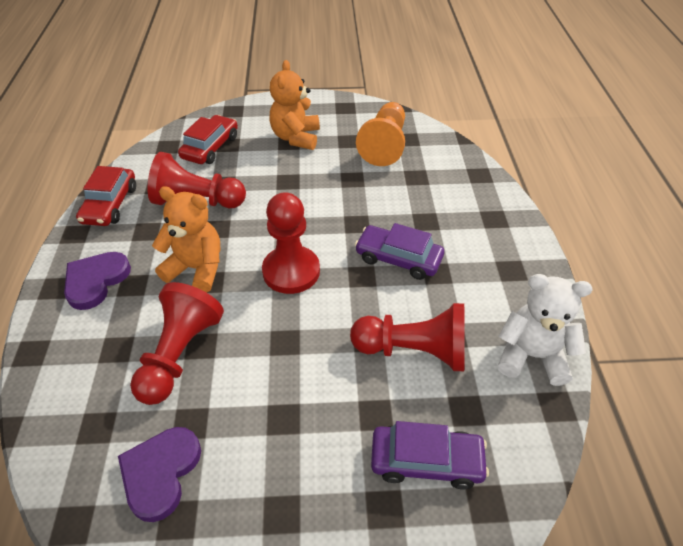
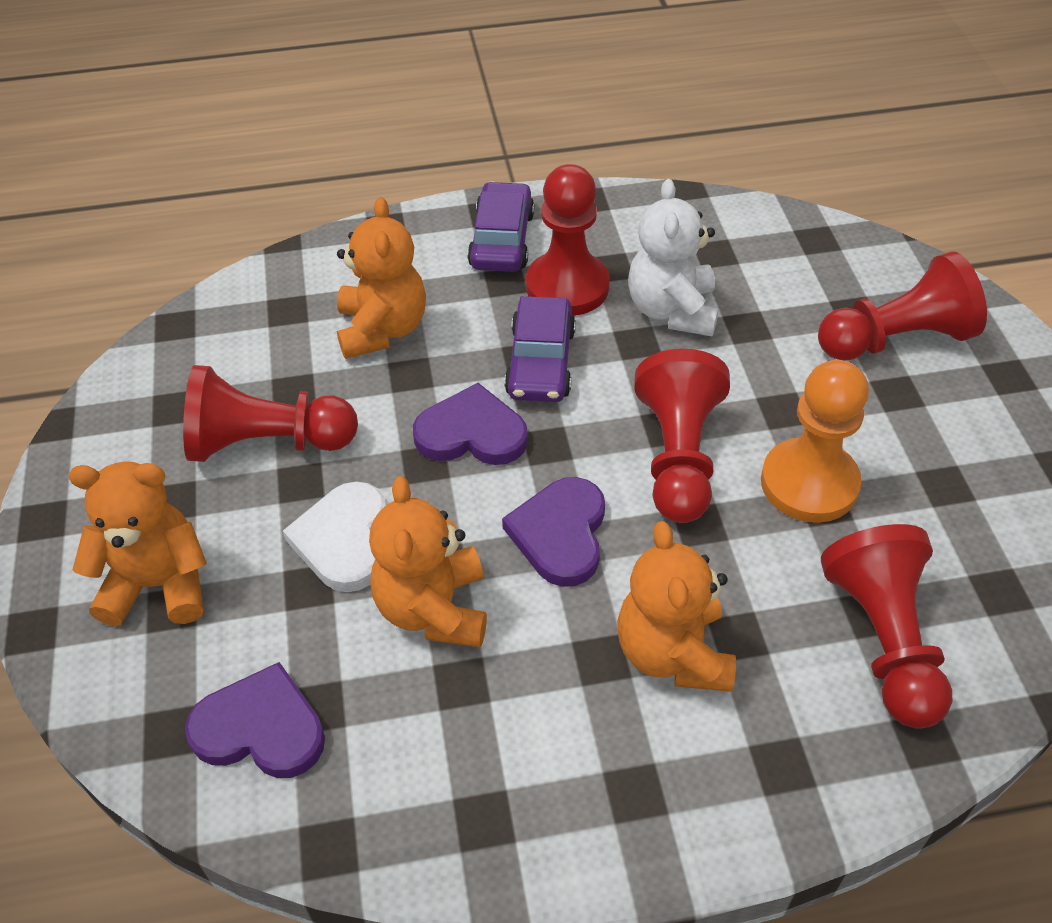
orange teddy bear: [152,186,220,293] [269,60,320,150] = 2 -> [68,461,207,626] [337,197,426,359] [369,476,487,647] [617,521,736,692] = 4
purple heart: [64,252,131,310] [118,427,201,522] = 2 -> [185,662,325,778] [413,383,528,465] [502,477,605,587] = 3
red car: [76,166,136,226] [178,115,238,164] = 2 -> none = 0
red pawn: [130,282,224,405] [147,152,246,208] [262,192,320,294] [350,303,464,371] = 4 -> [183,365,358,462] [526,164,610,316] [634,349,730,523] [818,251,987,360] [821,524,952,729] = 5
white heart: none = 0 -> [283,481,386,592] = 1

